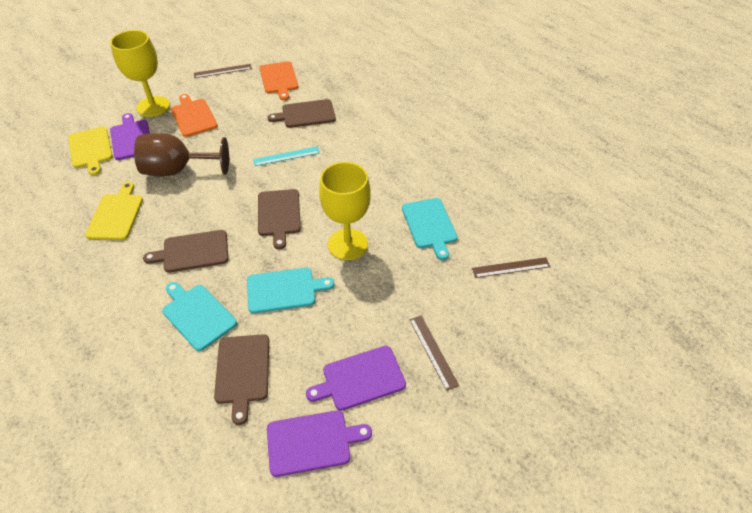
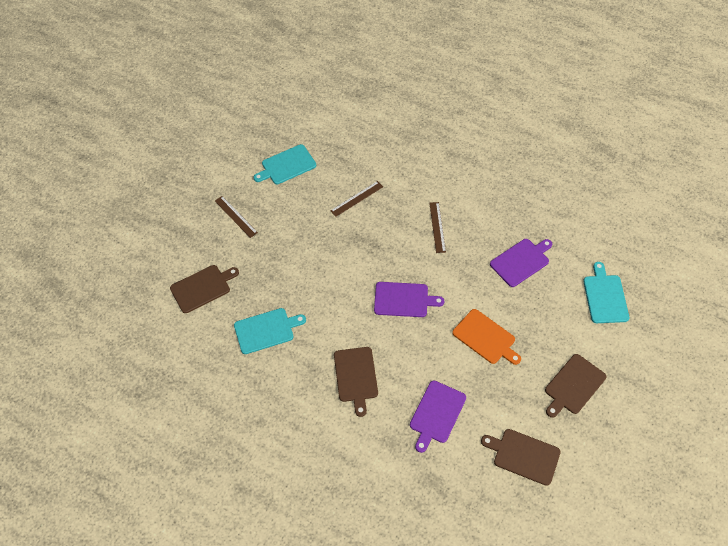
brown goblet: [134,133,229,177] = 1 -> none = 0
orange cutting board: [171,94,218,137] [260,61,299,100] = 2 -> [452,309,521,365] = 1
turquoise ruler: [253,147,320,166] = 1 -> none = 0
yellow cutting board: [68,126,113,175] [85,182,143,240] = 2 -> none = 0
yellow goblet: [110,30,170,117] [319,162,371,260] = 2 -> none = 0

